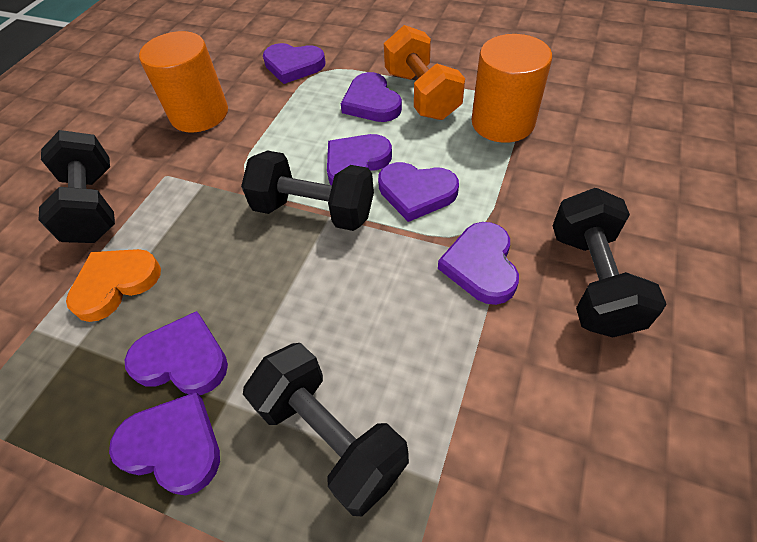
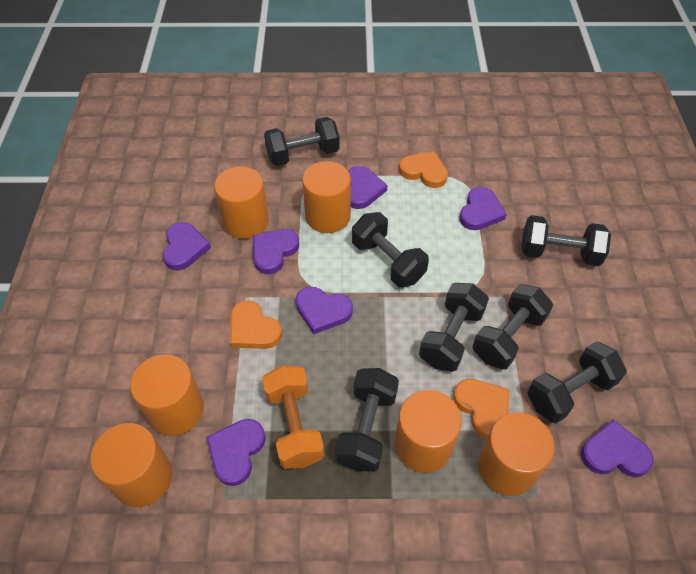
black dumbbell: [39,130,115,243] [241,151,374,231] [243,343,409,516] [553,188,666,337] = 4 -> [264,117,340,166] [335,368,399,472] [352,212,429,288] [419,283,489,372] [473,284,553,370] [521,215,611,266] [527,341,626,423] = 7
orange cylinder: [139,31,228,133] [471,34,552,143] = 2 -> [90,423,172,507] [130,354,204,436] [214,167,269,239] [302,161,351,233] [395,390,462,473] [478,412,554,496] = 6
orange heart: [66,249,161,322] = 1 -> [230,300,282,349] [399,151,448,188] [453,379,509,439] = 3

